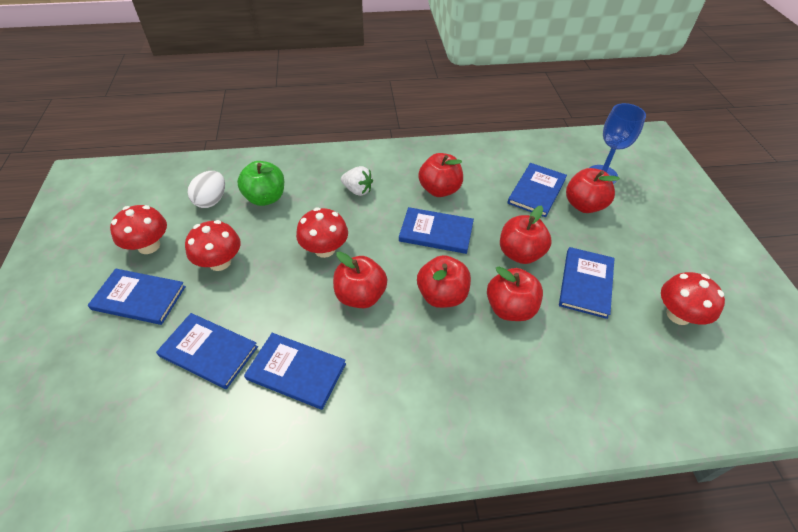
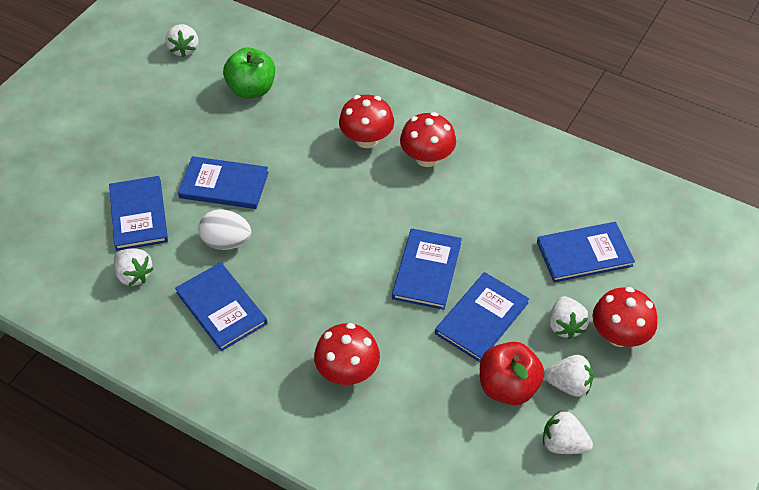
blue goblet: [590,103,646,184] = 1 -> none = 0
red apple: [333,252,387,308] [417,255,471,308] [418,153,463,197] [487,267,543,321] [500,205,552,264] [566,168,620,213] = 6 -> [480,342,544,405] = 1
white strawberry: [341,166,373,196] = 1 -> [114,248,154,286] [166,24,198,57] [543,410,593,454] [544,355,593,397] [549,296,590,340] = 5

